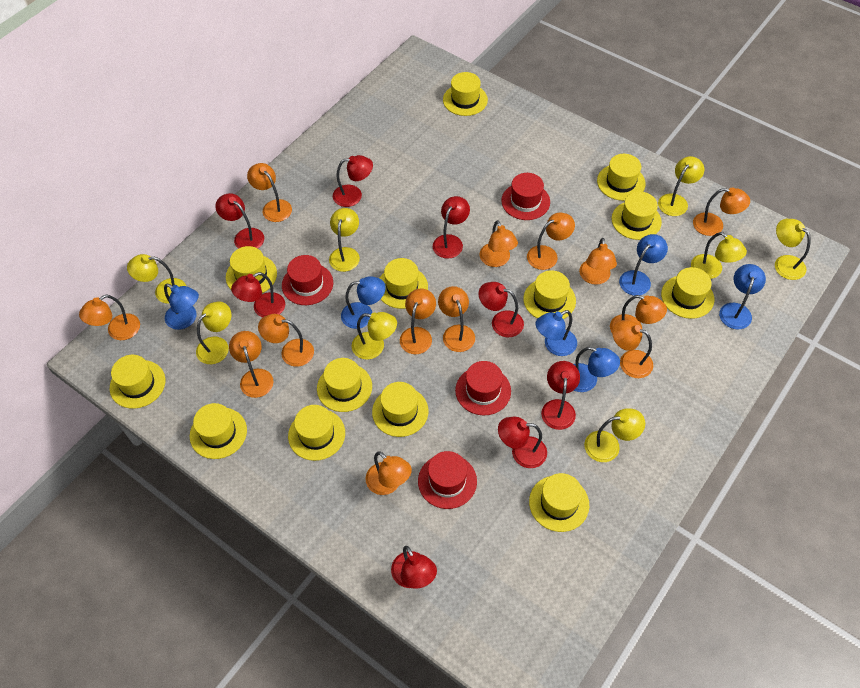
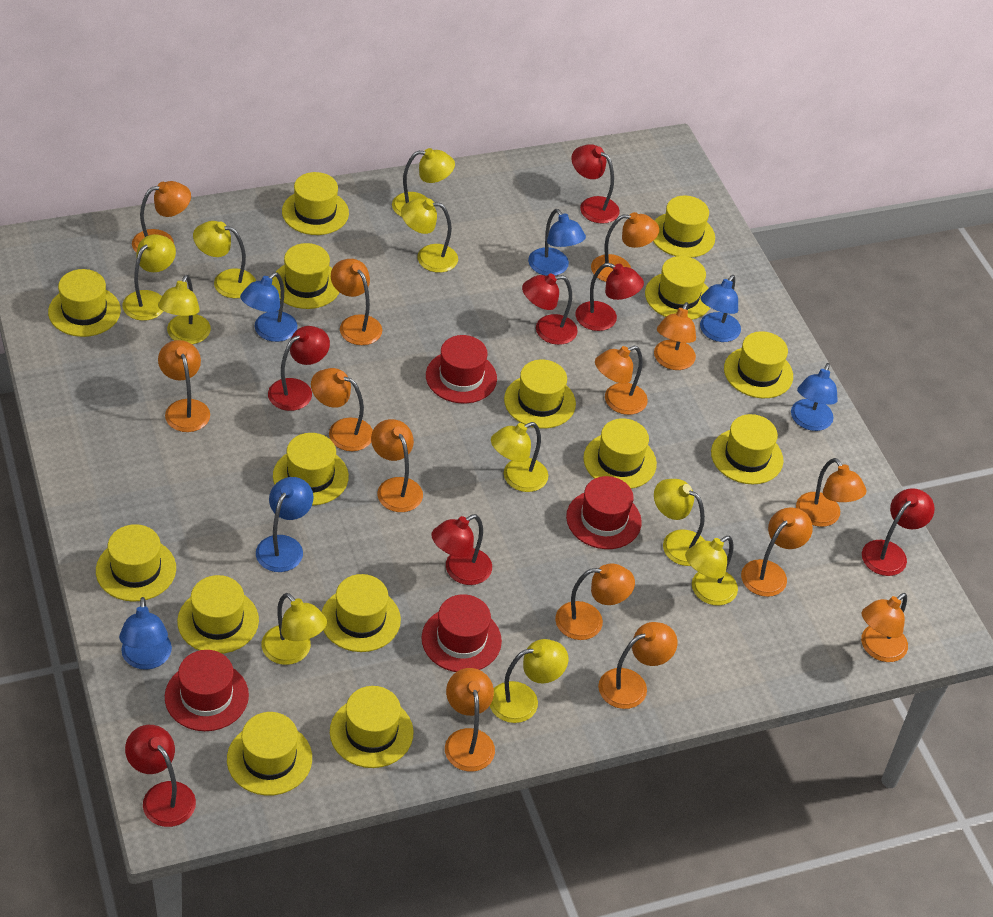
orange lamp: [79,295,140,340] [229,331,273,398] [247,163,292,222] [258,314,314,367] [365,451,412,495] [400,288,436,354] [438,286,475,352] [480,220,518,267] [527,213,575,270] [579,238,617,285] [610,295,667,333] [612,320,653,378] [693,187,750,236] = 13 -> [132,181,191,253] [158,340,210,432] [311,368,373,451] [331,259,382,345] [371,419,423,512] [445,668,495,772] [555,563,635,640] [591,212,659,282] [595,346,648,415] [598,622,677,709] [654,302,696,370] [741,507,813,597] [796,458,867,527] [861,593,908,662] = 14
red lamp: [215,193,264,249] [231,272,285,318] [333,155,373,207] [391,546,437,589] [433,196,470,259] [479,282,524,337] [498,417,547,468] [541,361,580,430] = 8 -> [125,725,196,827] [268,326,330,411] [431,514,492,585] [522,274,578,345] [571,144,619,224] [576,263,644,331] [862,488,935,576] = 7
yellow hat: [110,355,165,409] [190,403,247,459] [226,246,277,293] [288,405,345,461] [317,358,372,412] [372,382,428,437] [380,258,428,309] [443,72,488,116] [523,270,576,319] [529,473,589,532] [597,154,646,201] [612,191,662,240] [661,267,714,319] = 13 -> [48,269,121,337] [96,524,176,602] [177,575,259,654] [227,712,312,796] [272,243,340,309] [273,433,349,505] [282,172,349,235] [321,574,401,652] [330,686,413,768] [504,360,576,428] [583,418,657,489] [645,256,710,320] [653,196,715,258] [711,414,783,484] [724,331,793,398] = 15
yellow lamp: [127,254,186,304] [196,302,232,364] [329,208,360,272] [352,312,397,360] [584,408,645,462] [658,156,704,216] [691,232,747,279] [775,219,811,280] = 8 -> [122,234,176,321] [158,275,211,344] [193,221,256,298] [262,593,327,665] [392,148,455,217] [401,199,458,273] [490,639,568,723] [491,422,548,492] [654,479,705,566] [685,536,738,606] = 10

